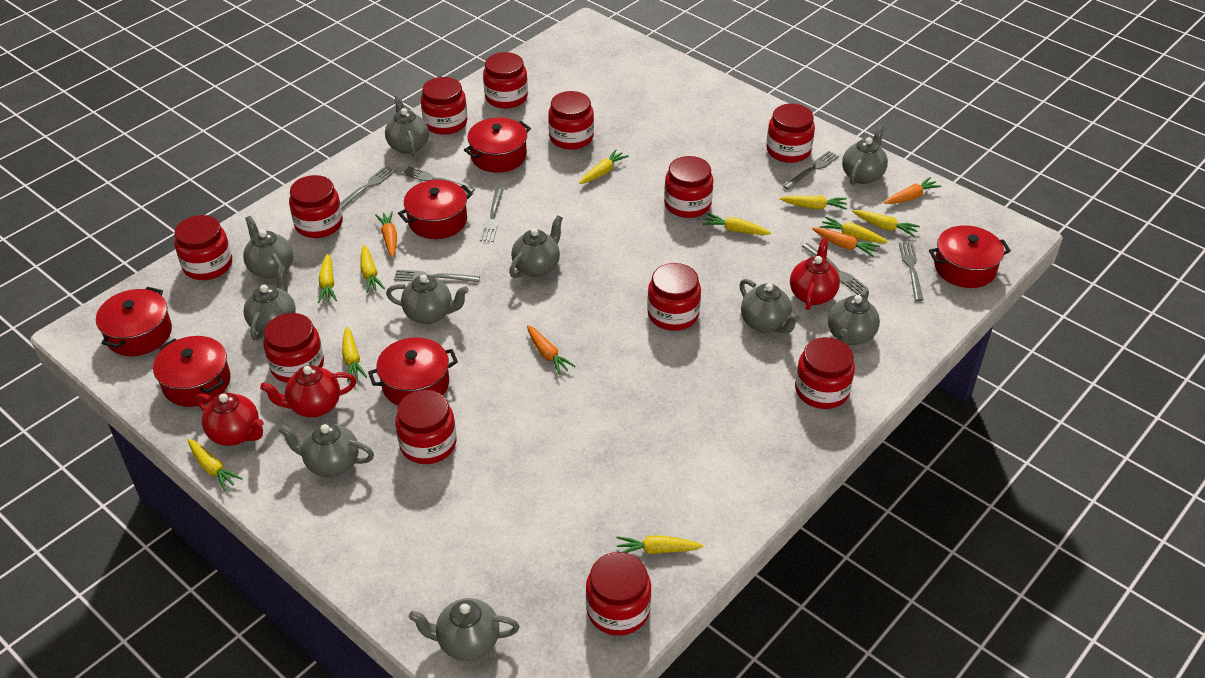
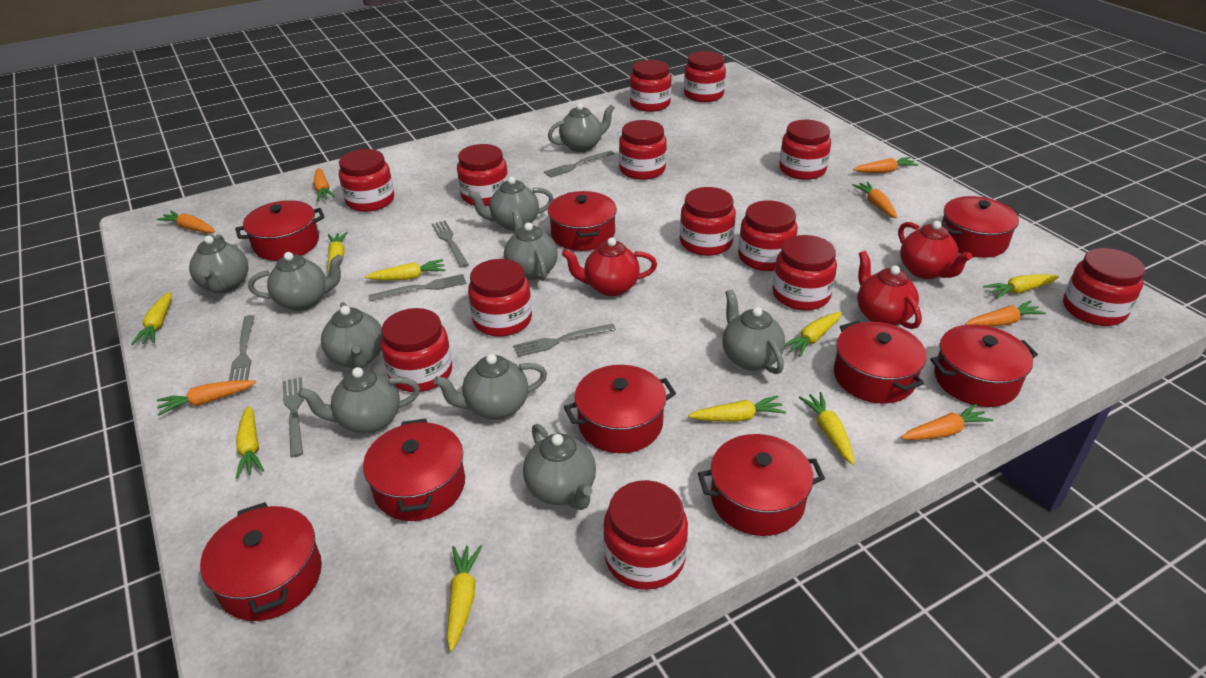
grey fork: [340,166,396,209] [394,270,480,282] [402,166,475,193] [480,187,504,242] [783,151,839,190] [802,243,868,295] [899,243,924,301] = 7 -> [229,315,255,381] [282,377,304,457] [369,274,467,301] [432,221,469,268] [513,324,616,357] [544,151,615,178] = 6
orange carrot: [375,211,397,258] [527,325,576,375] [812,228,880,257] [884,177,942,204] = 4 -> [157,211,216,233] [157,380,256,416] [313,168,335,201] [852,182,897,218] [853,157,918,173] [901,404,993,440] [965,301,1046,326] = 7
red jar: [174,215,232,280] [263,313,324,383] [289,175,343,238] [395,390,456,464] [421,77,467,135] [483,52,528,109] [548,91,594,150] [586,552,651,636] [647,263,701,331] [664,156,713,218] [766,104,815,163] [795,337,855,409] = 12 -> [339,149,394,212] [380,308,452,392] [457,144,508,206] [468,259,532,337] [603,480,688,590] [619,120,667,180] [630,60,672,112] [680,187,736,256] [684,51,726,102] [738,200,798,271] [773,235,837,310] [779,120,831,180] [1063,248,1145,326] = 13
red pot: [96,287,172,356] [153,336,231,407] [368,337,458,406] [398,180,473,239] [464,118,531,173] [929,225,1011,288] = 6 -> [200,502,322,621] [235,200,325,261] [363,419,465,521] [548,191,617,251] [564,365,676,453] [698,434,825,536] [834,321,926,404] [930,324,1038,407] [941,196,1020,258] = 9
yellow carrot: [188,439,243,491] [318,253,337,303] [342,327,367,382] [360,245,385,293] [579,150,629,184] [616,535,703,554] [703,213,771,235] [780,196,847,210] [820,216,888,243] [852,210,920,237] = 10 -> [131,292,172,345] [235,406,264,478] [328,232,348,273] [365,259,445,280] [447,545,482,652] [688,396,786,422] [785,312,842,357] [798,392,854,465] [983,274,1059,299] = 9

